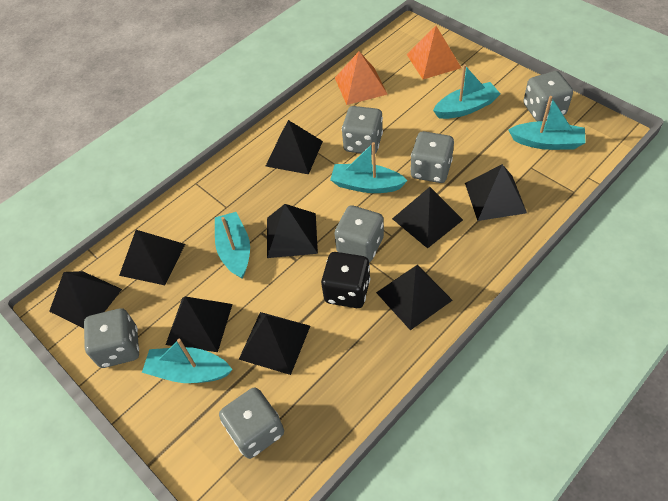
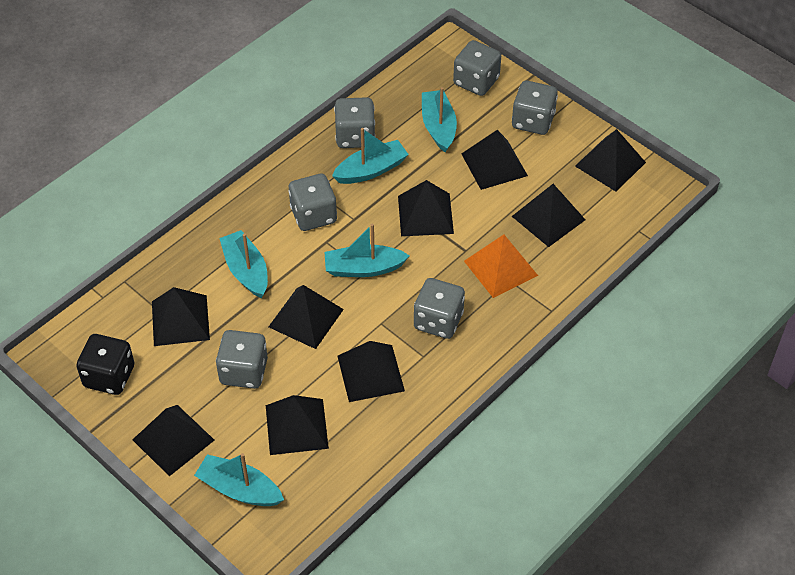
orange pyramid: [335,51,388,105] [406,26,461,79] = 2 -> [464,235,538,298] = 1

